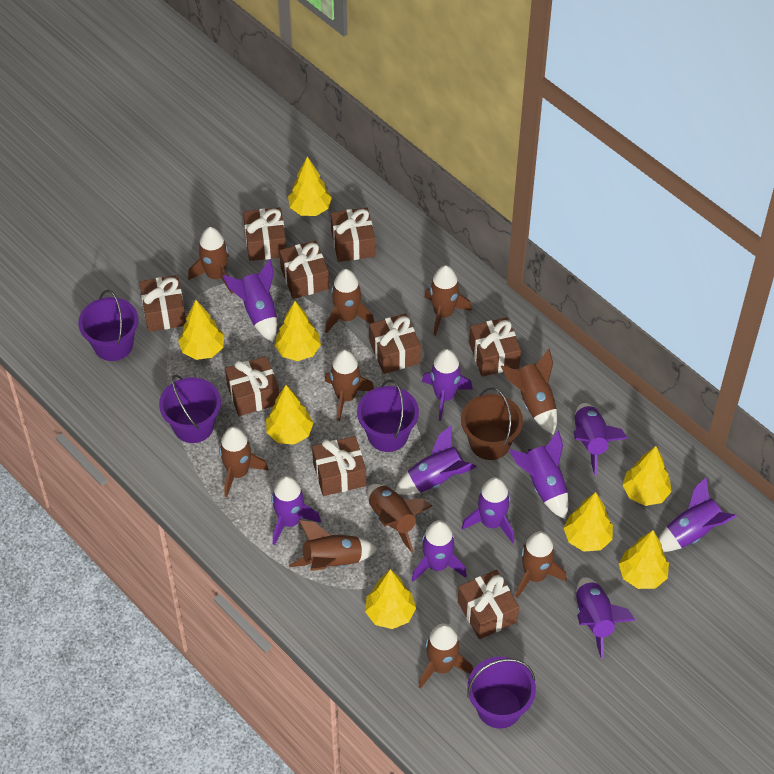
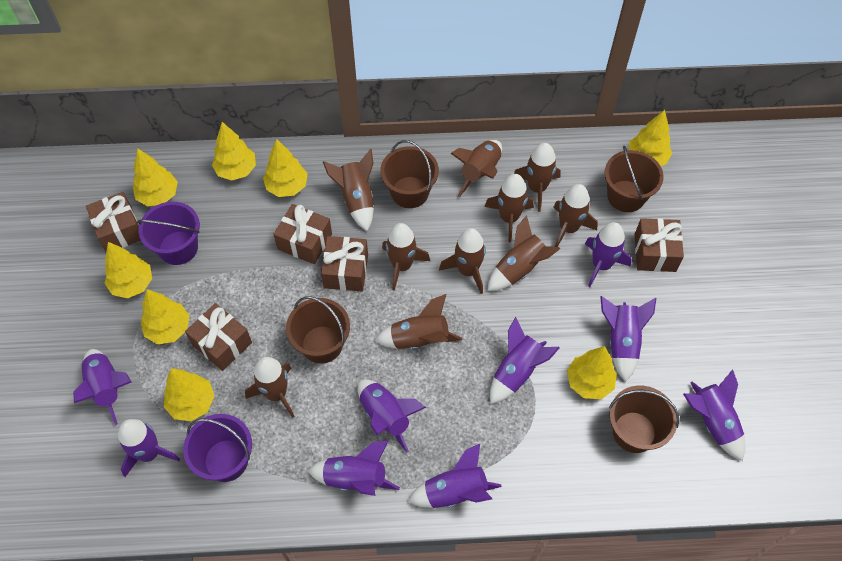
brown bucket: [461,387,523,460] = 1 -> [286,296,350,364] [380,140,439,208] [604,146,664,212] [609,386,680,453] = 4
brown gift: [139,275,186,332] [225,356,279,416] [243,207,286,261] [279,241,329,299] [312,436,366,496] [331,207,375,262] [369,313,421,374] [458,570,519,639] [469,317,521,377] = 9 -> [86,192,141,252] [185,303,252,371] [273,204,332,264] [321,236,368,291] [634,218,684,272] = 5
purple bucket: [78,290,138,361] [159,375,221,443] [357,380,419,452] [467,657,536,729] = 4 -> [137,202,200,265] [183,414,252,482] = 2
purple rocket: [223,259,277,342] [271,476,321,545] [395,426,477,495] [412,520,467,582] [422,349,473,421] [462,477,514,543] [509,430,568,519] [574,403,628,475] [576,577,635,659] [658,477,736,552] = 10 -> [73,349,131,425] [118,419,180,477] [308,440,400,496] [358,379,426,453] [408,444,502,508] [490,317,560,404] [585,222,632,287] [600,296,656,382] [683,369,745,461] = 9

